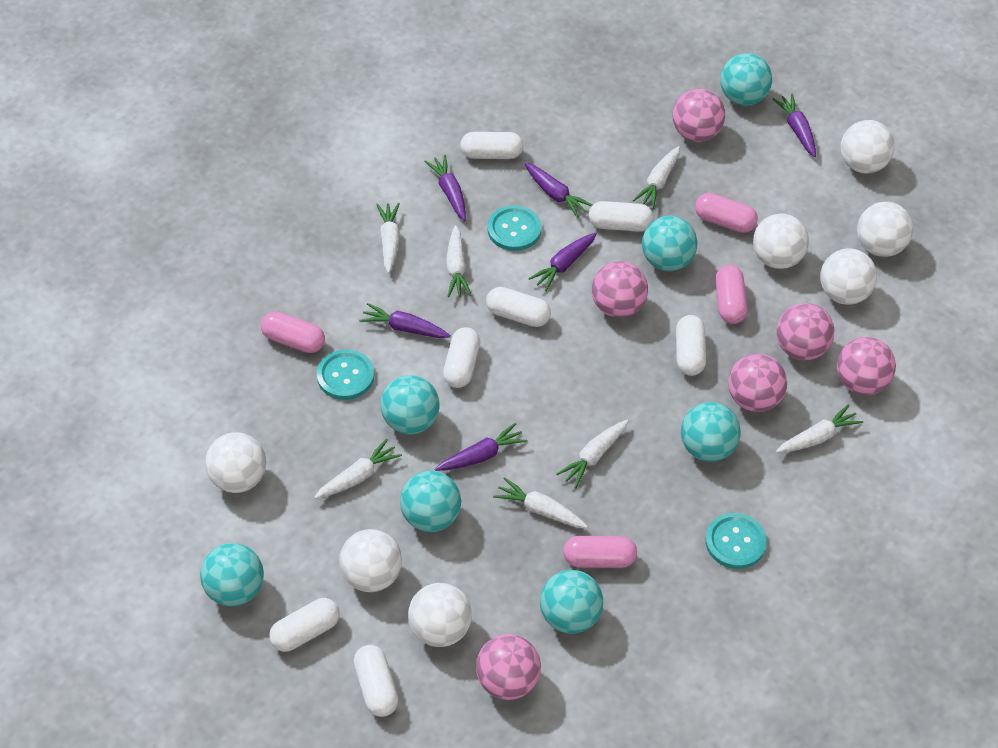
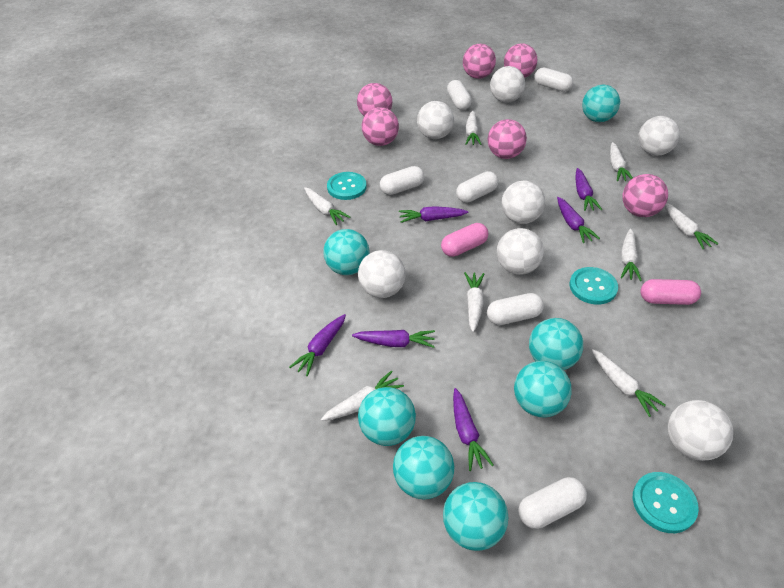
pink capsule: [261,311,325,353] [563,536,637,568] [695,193,758,233] [715,265,748,324] = 4 -> [441,223,488,257] [640,279,701,305] = 2
white capsule: [269,598,340,652] [353,645,399,717] [443,327,480,388] [460,132,523,159] [486,287,551,327] [589,201,654,232] [676,315,706,376] = 7 -> [380,166,424,195] [447,80,472,110] [456,171,498,203] [487,293,544,325] [518,477,587,529] [534,68,573,92] = 6
white carrot: [314,439,402,499] [376,203,400,273] [446,225,472,297] [493,477,588,528] [556,420,629,488] [632,146,680,209] [776,404,863,453] = 7 -> [304,187,350,225] [321,370,404,421] [464,272,484,332] [465,111,482,145] [592,349,666,417] [610,142,633,181] [621,229,642,281] [665,203,719,249] = 8

